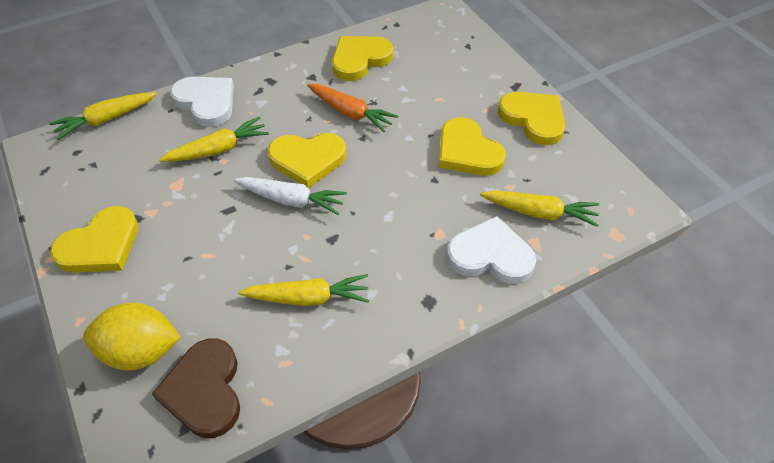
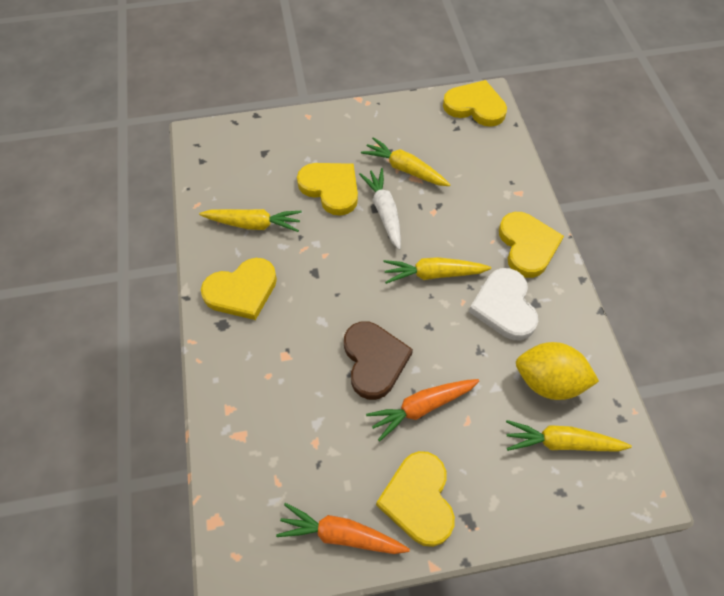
orange carrot: [307,84,398,132] = 1 -> [276,503,410,554] [366,379,479,441] = 2
white heart: [170,77,234,127] [447,216,536,284] = 2 -> [469,268,538,341] = 1

